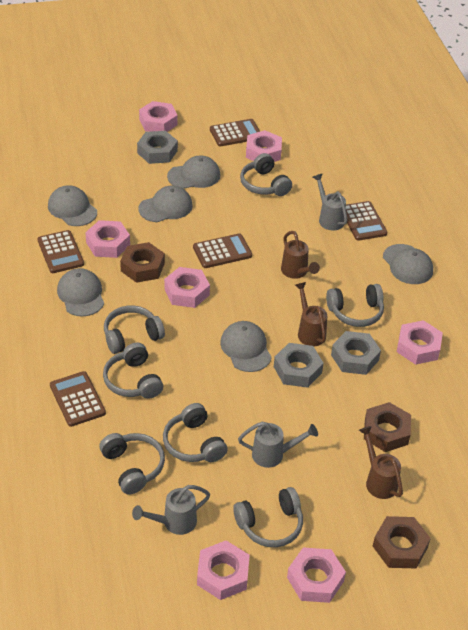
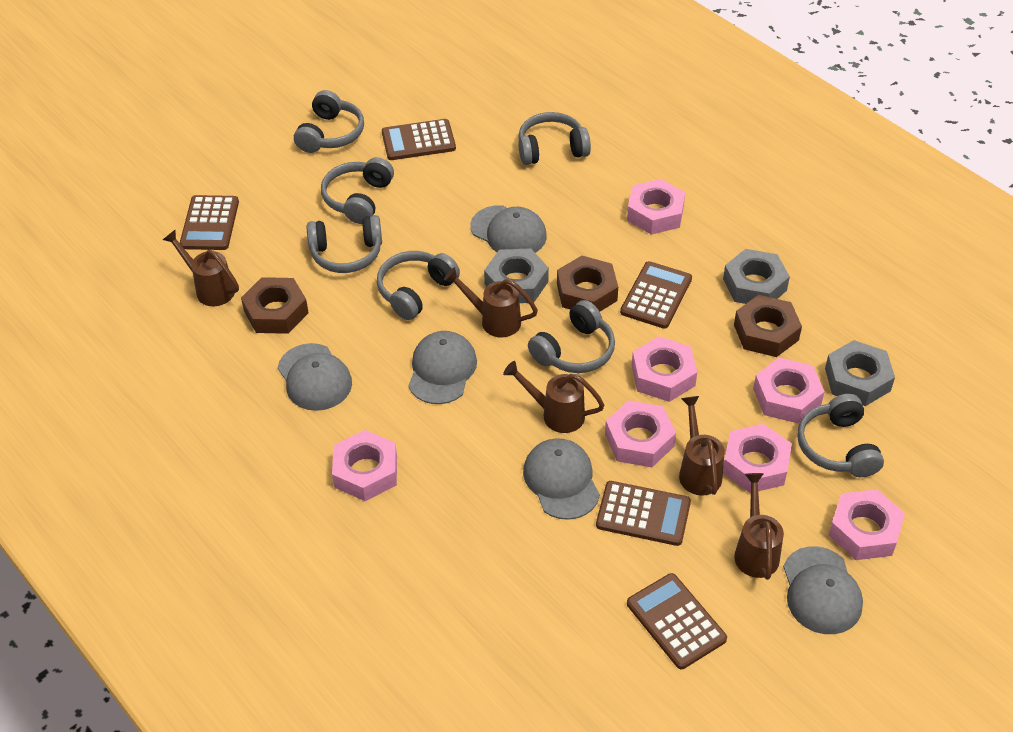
brown watering can: [281,231,320,279] [295,282,327,346] [359,426,403,499] = 3 -> [163,230,239,306] [444,267,538,337] [503,361,604,433] [679,396,725,496] [734,473,784,580] = 5
grey cap: [48,185,97,226] [57,268,104,317] [139,186,193,222] [167,155,220,189] [220,321,272,372] [383,244,433,284] = 6 -> [278,343,352,411] [408,331,477,404] [470,205,547,253] [523,438,600,520] [783,546,863,634] = 5
grey watering can: [132,485,210,535] [238,422,318,468] [313,174,348,230] = 3 -> none = 0

